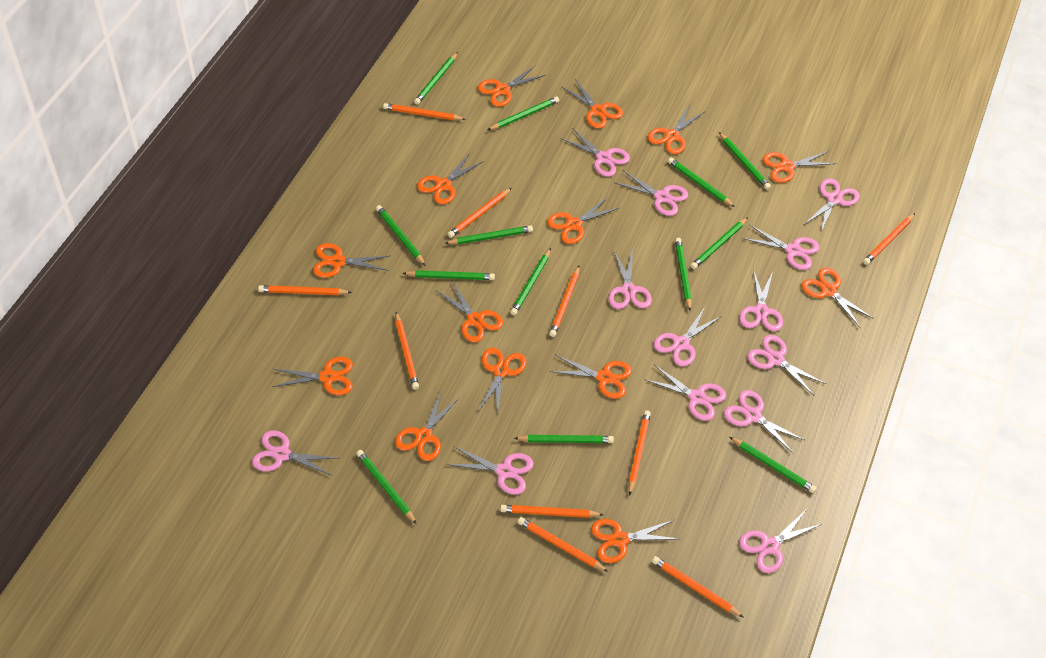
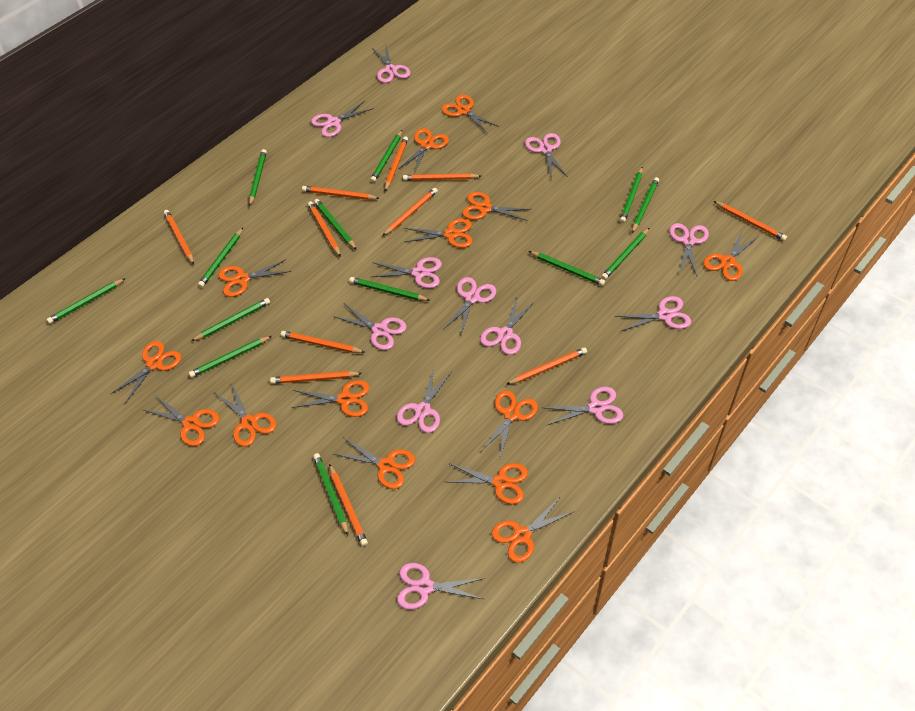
orange pencil: [258,285,352,295] [383,103,465,120] [395,312,419,390] [448,188,512,238] [500,505,604,518] [518,517,609,572] [549,265,580,337] [629,410,651,496] [652,556,744,618] [863,213,915,265] = 10 -> [164,210,194,264] [270,371,362,384] [281,331,365,353] [302,186,379,200] [308,201,341,257] [329,464,368,546] [383,188,438,236] [385,136,408,191] [403,173,481,181] [506,347,587,385] [714,201,787,241] = 11
pink scissors: [252,430,337,476] [447,446,534,495] [561,128,630,177] [608,250,652,309] [615,170,688,216] [644,364,726,421] [654,307,722,367] [724,390,804,453] [739,269,783,331] [739,509,822,573] [742,225,820,270] [747,335,826,396] [805,178,860,234] = 13 -> [311,101,374,137] [333,303,406,350] [371,46,410,83] [372,257,442,288] [397,367,452,433] [397,563,485,610] [443,277,496,336] [480,296,535,355] [525,133,568,180] [543,387,623,425] [615,296,691,332] [669,223,709,276] = 12

